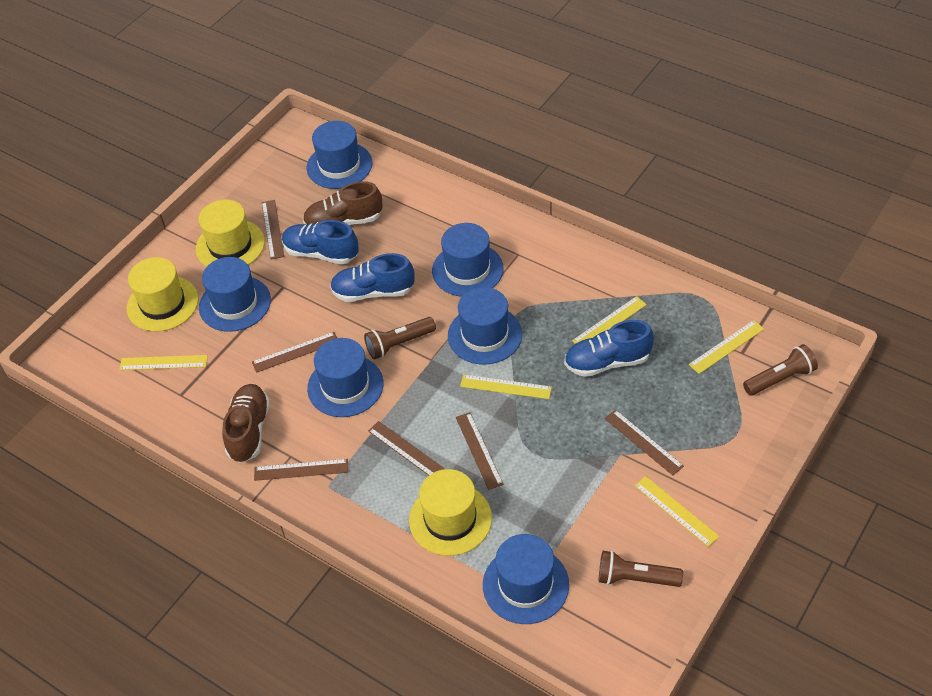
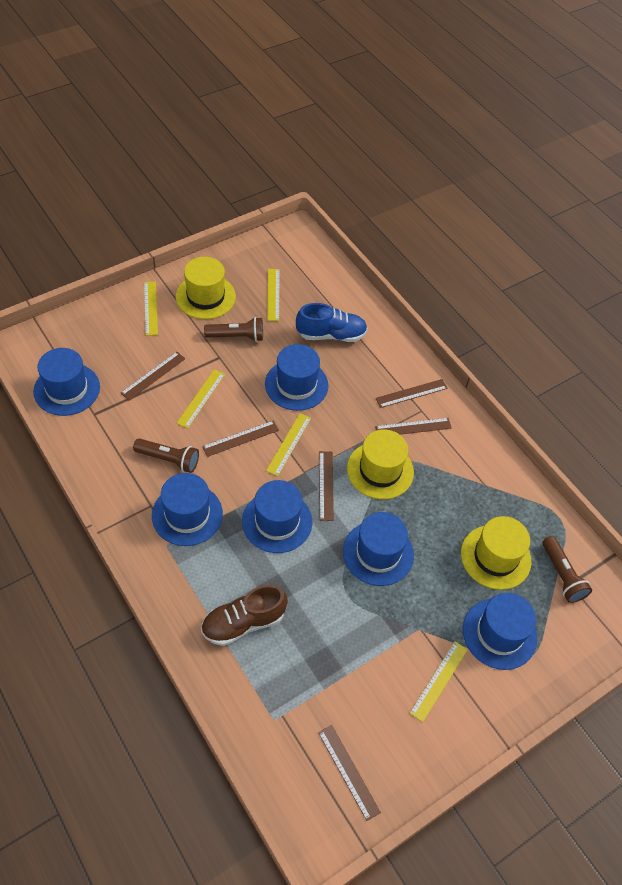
blue shoe: [282,220,359,264] [330,253,415,302] [564,320,654,377] = 3 -> [296,303,368,342] = 1
brown shoe: [222,384,270,463] [303,181,382,225] = 2 -> [201,585,288,646] = 1

